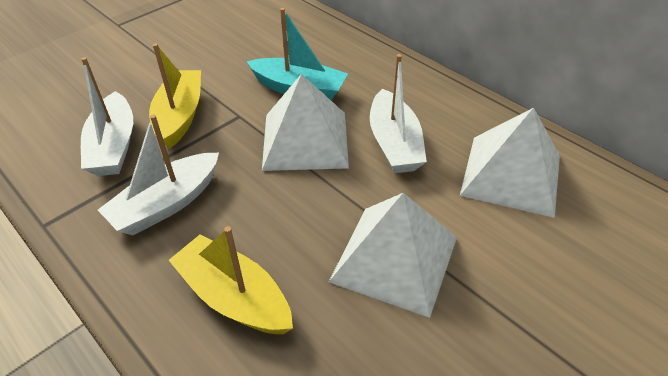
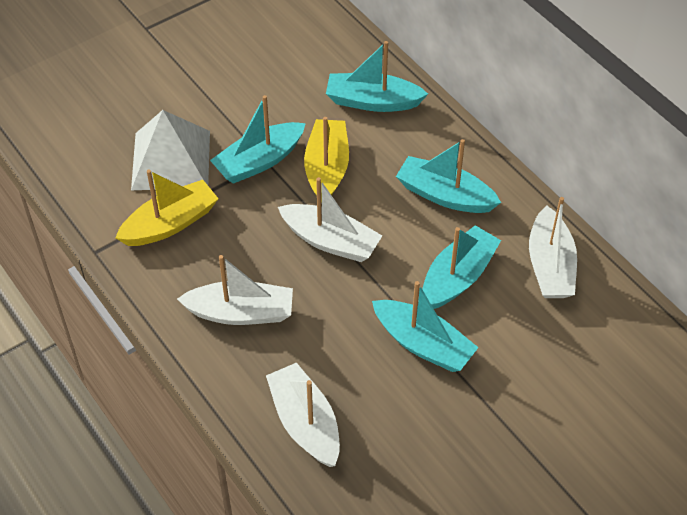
turquoise boat: [246,8,348,100] = 1 -> [210,95,306,184] [326,41,428,112] [372,281,479,372] [396,139,501,213] [422,225,501,309] = 5
white boat: [81,57,133,176] [98,115,219,235] [370,54,427,173] = 3 -> [177,255,293,325] [266,362,340,467] [278,177,382,262] [529,197,577,298] = 4
white pyramid: [262,74,349,171] [329,193,457,318] [460,108,560,218] = 3 -> [131,110,210,190] = 1

